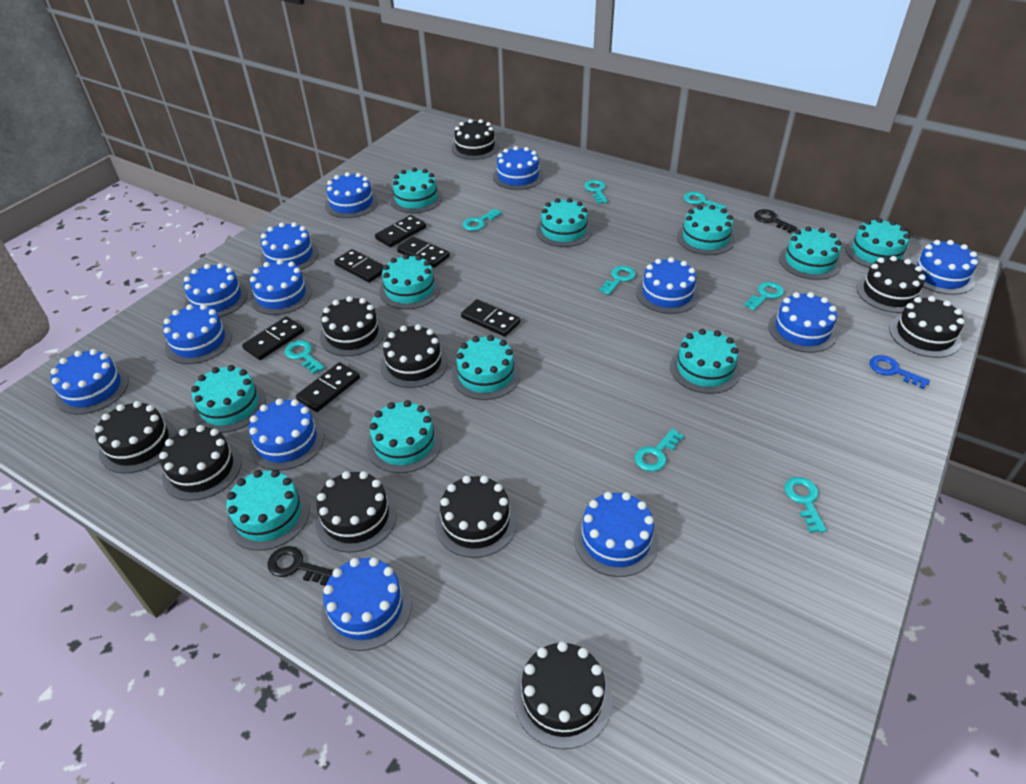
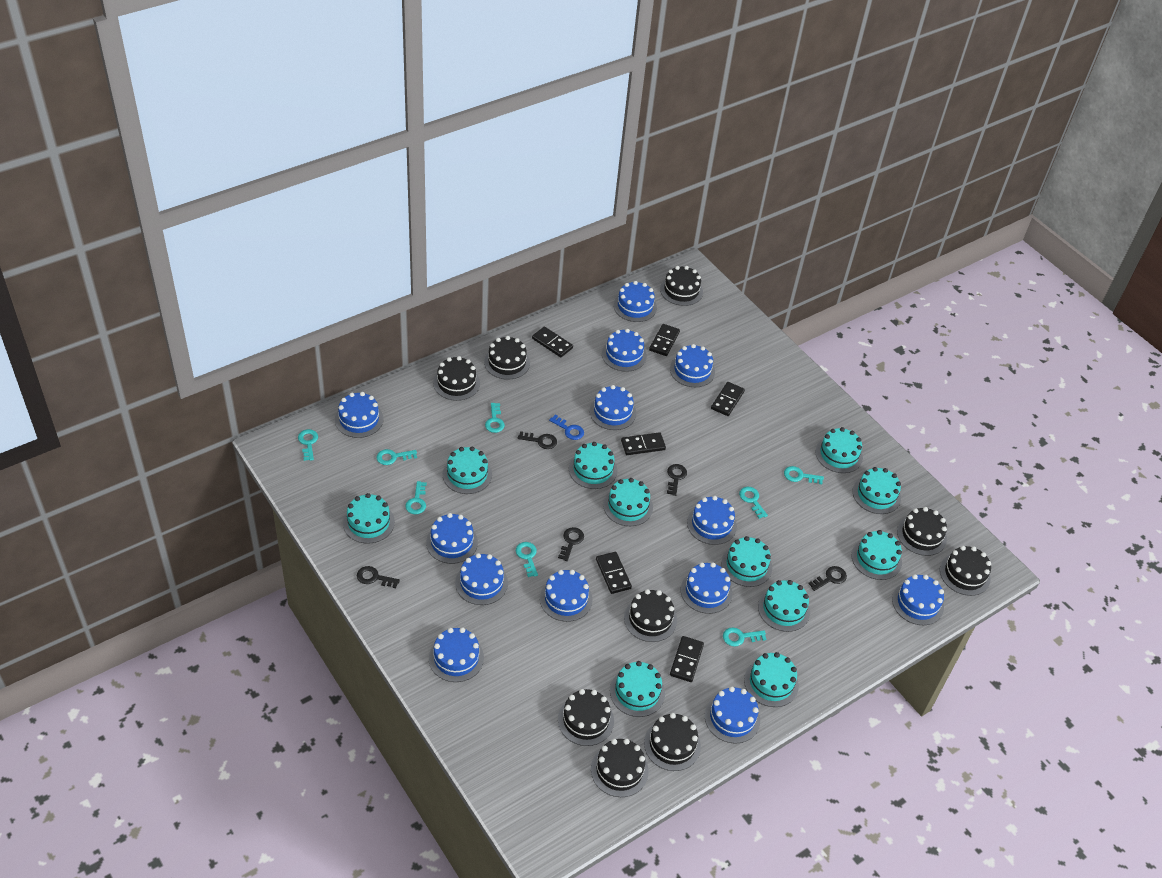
black cake: [95,401,177,473] [159,425,242,501] [315,471,397,553] [320,296,385,356] [380,324,448,388] [435,476,517,558] [451,119,499,160] [513,641,612,749] [856,256,926,313] [889,296,965,358] = 10 -> [433,356,480,401] [484,336,530,379] [558,689,614,746] [591,739,649,797] [624,589,677,642] [644,713,701,771] [660,266,703,306] [897,507,947,556] [940,546,991,596] = 9
black key: [268,546,333,586] [754,209,797,233] = 2 -> [357,566,400,588] [518,431,557,449] [558,527,584,561] [667,464,687,496] [808,566,847,591] = 5

